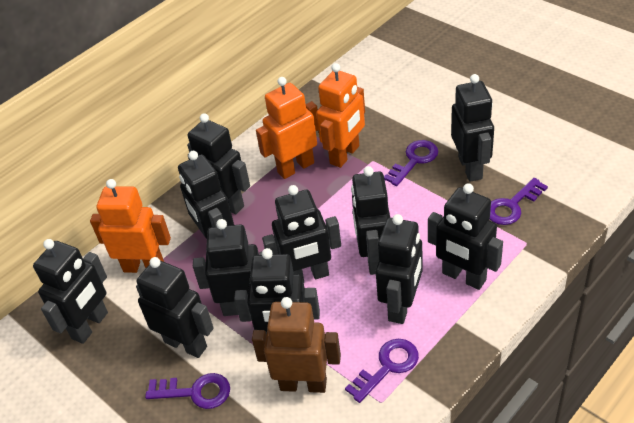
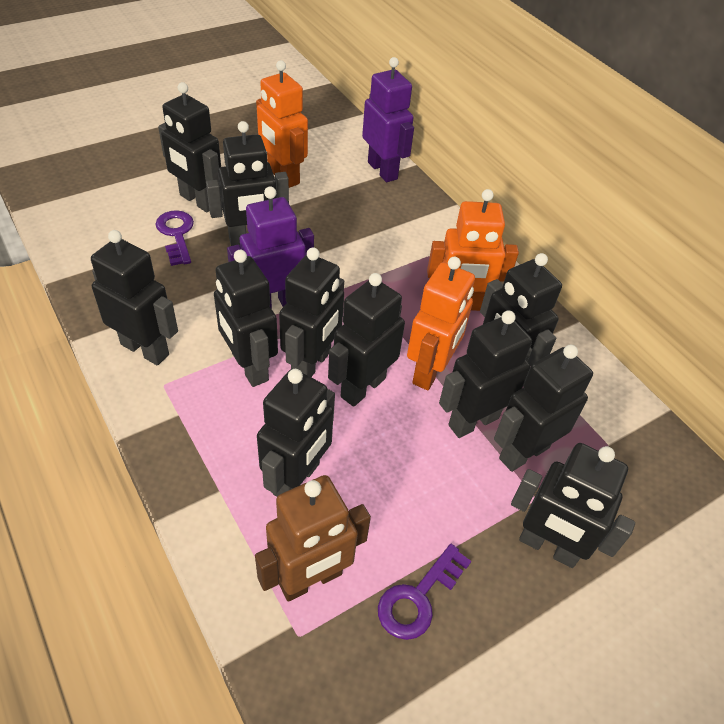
purple key: [145,373,230,409] [345,339,419,403] [384,140,438,186] [490,178,548,225] = 4 -> [155,210,194,266] [378,544,471,640] = 2
purple robot: none = 0 -> [227,186,314,309] [362,57,414,182] = 2

